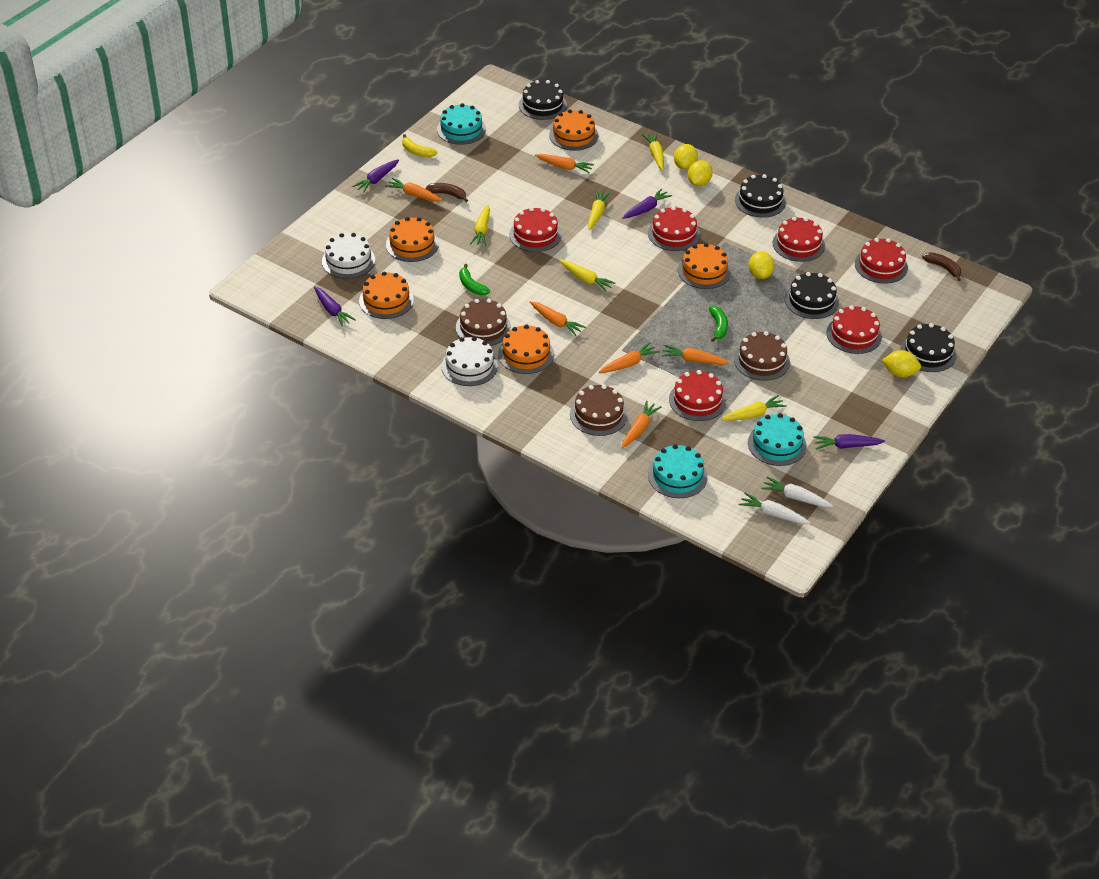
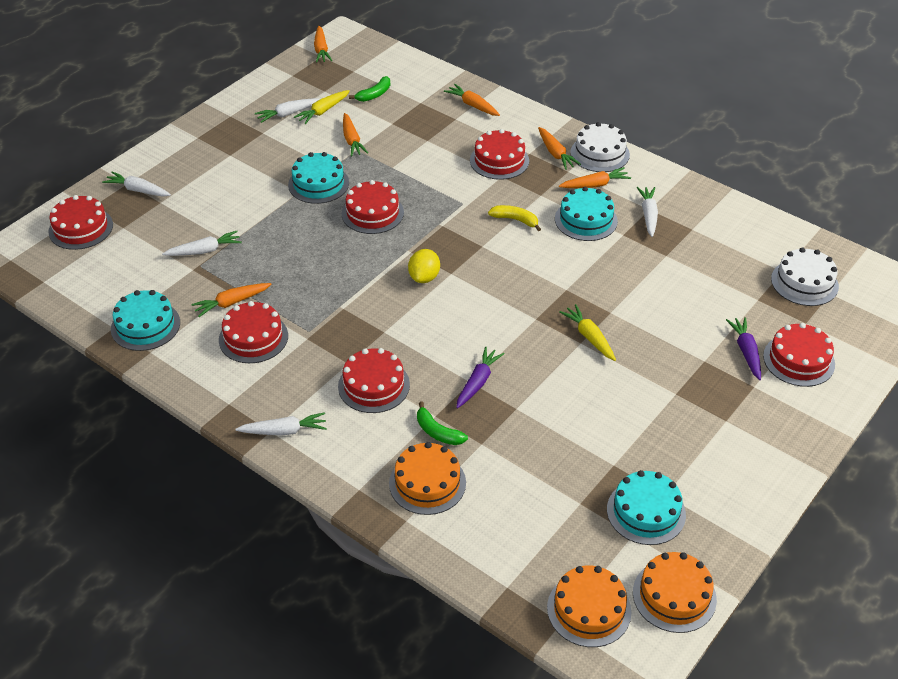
black cake: [519,80,567,120] [735,174,786,218] [785,272,839,319] [900,323,957,372] = 4 -> none = 0
brown banana: [425,183,468,202] [922,252,961,281] = 2 -> none = 0
brown cake: [456,299,511,346] [570,385,628,436] [734,331,790,381] = 3 -> none = 0
orange cake: [359,272,414,319] [386,217,439,262] [498,324,554,374] [549,109,598,151] [678,243,731,289] = 5 -> [389,442,466,515] [547,565,631,647] [633,552,717,633] = 3
purple carrot: [314,286,356,327] [352,159,399,193] [623,188,672,219] [813,434,885,449] = 4 -> [456,346,504,408] [726,317,761,380] = 2
turquoise cake: [437,103,486,145] [648,444,708,498] [748,413,807,466] = 3 -> [111,290,180,351] [288,152,349,204] [555,187,618,241] [607,470,686,545] = 4
white carrot: [738,493,811,524] [761,476,833,507] = 2 -> [102,172,171,197] [162,231,242,256] [235,412,327,436] [255,98,320,123] [637,187,658,237] = 5
yellow carrot: [470,205,490,246] [559,260,616,292] [588,190,611,230] [642,133,664,170] [721,395,787,421] = 5 -> [294,90,350,124] [559,304,616,361] = 2
yellow lemon: [674,144,698,170] [688,160,713,186] [749,251,774,279] [882,350,921,377] = 4 -> [408,249,440,283] = 1

